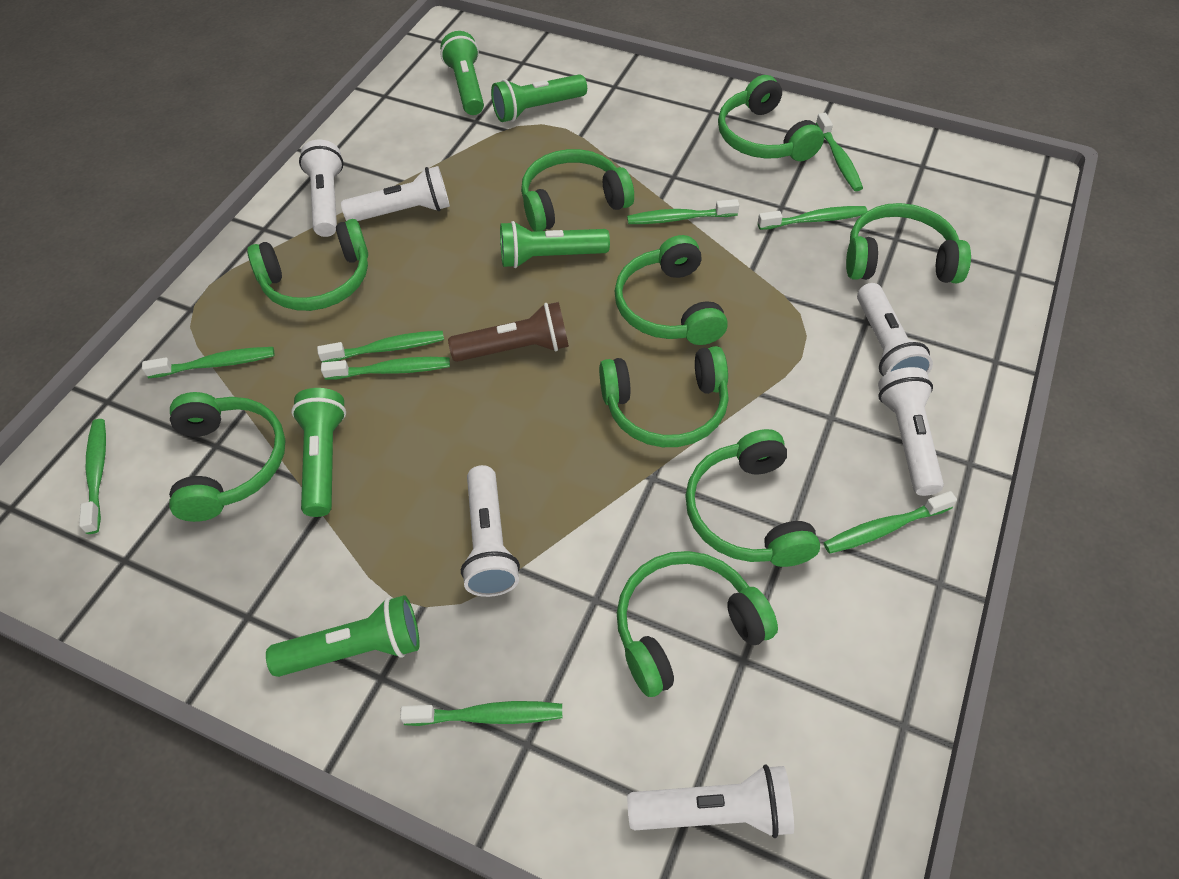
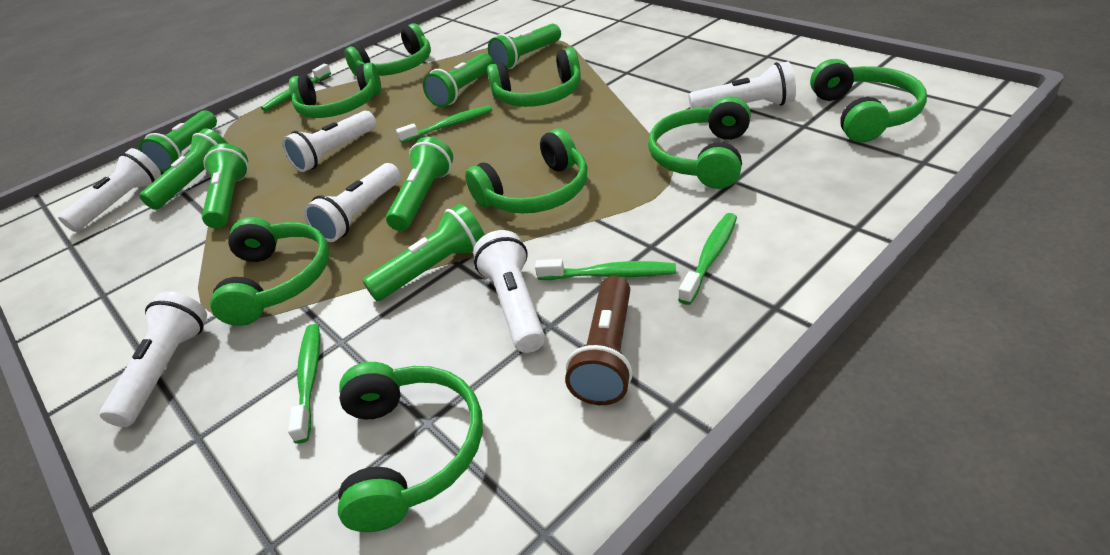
green flashlight: [266,595,420,677] [291,388,346,517] [440,31,484,115] [491,74,587,122] [500,221,610,268] = 5 -> [138,110,217,172] [140,128,228,210] [202,143,249,228] [362,204,485,301] [386,137,453,231] [423,53,494,107] [488,24,561,69] = 7
green headphones: [169,392,286,522] [247,219,368,311] [521,149,634,231] [599,346,729,447] [614,235,728,345] [617,551,778,697] [685,429,820,567] [718,75,824,161] [846,203,971,283] = 9 -> [210,217,330,326] [289,62,381,118] [338,362,483,532] [345,23,431,77] [465,129,587,213] [487,48,581,107] [648,96,751,189] [810,59,927,142] = 8
green toothbrush: [79,419,106,534] [142,347,274,378] [317,331,444,362] [321,357,450,380] [400,701,562,726] [627,199,739,224] [758,206,868,230] [816,113,863,191] [823,491,957,554] = 9 -> [261,64,331,111] [288,324,320,443] [396,105,492,143] [535,259,676,280] [678,213,737,305] = 5

